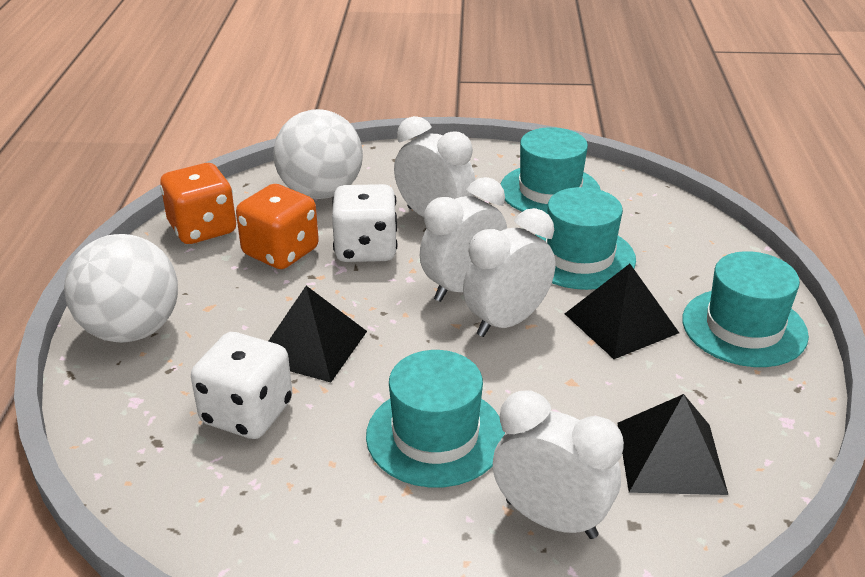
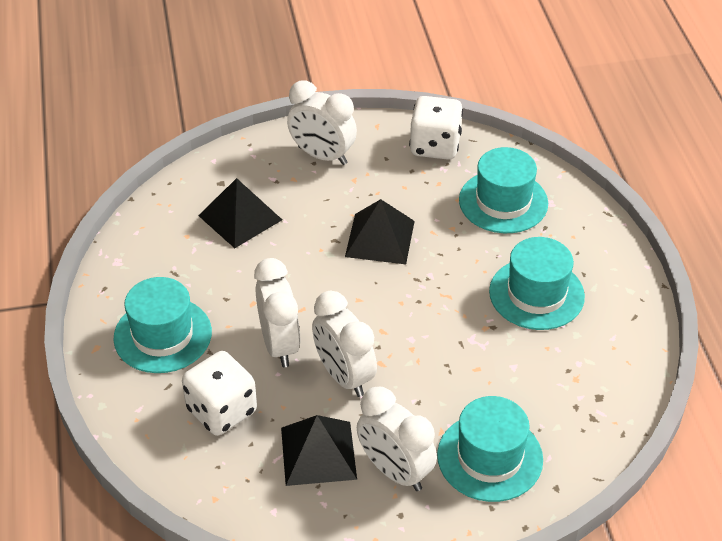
orange dice: [160,163,236,244] [236,184,319,269] = 2 -> none = 0
white ball: [64,234,178,343] [273,109,363,199] = 2 -> none = 0

